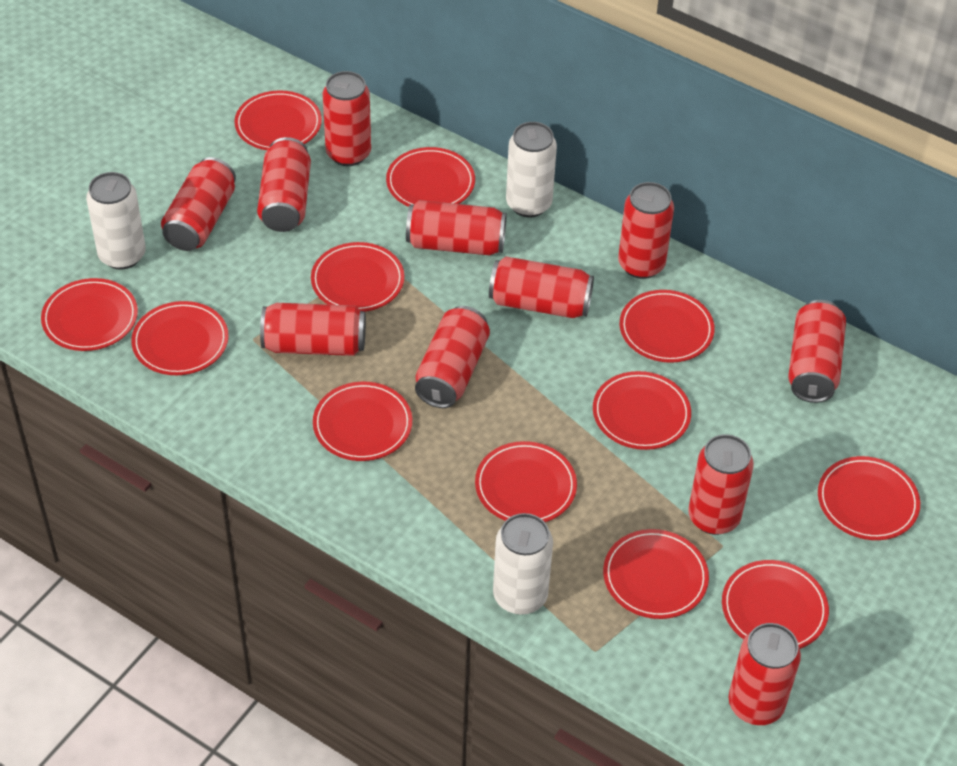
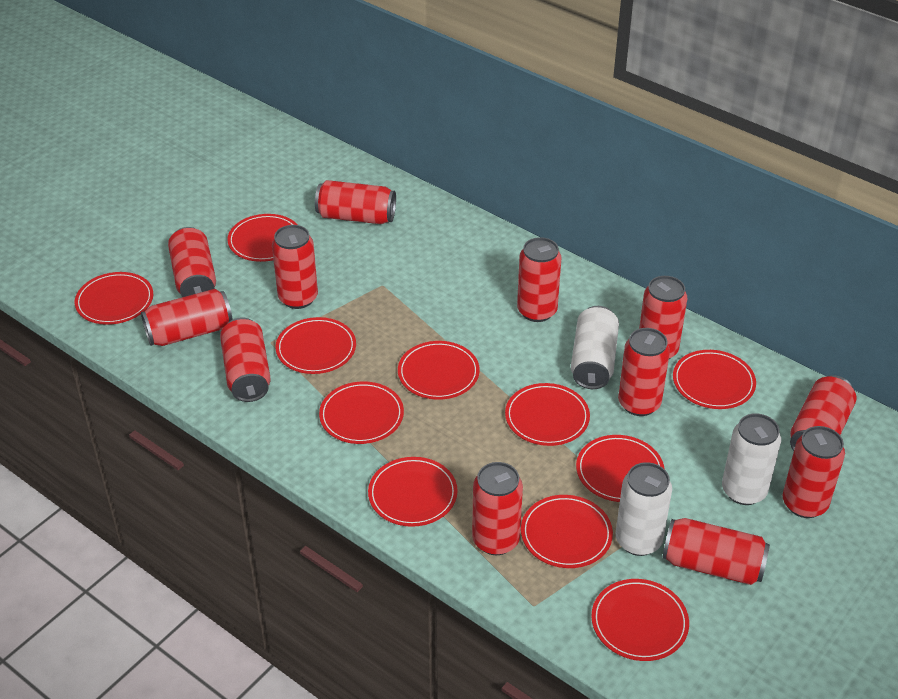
red can: [161,157,236,251] [257,137,311,232] [260,303,366,356] [323,71,371,166] [406,200,507,256] [415,306,490,408] [489,256,594,318] [618,182,674,279] [688,434,754,535] [728,623,801,725] [788,300,846,403] = 11 -> [141,289,233,346] [168,227,216,297] [220,318,271,402] [272,225,318,309] [315,180,396,224] [472,462,523,555] [517,237,562,322] [618,328,670,416] [639,276,687,359] [662,518,770,585] [783,426,845,518] [790,375,856,451] = 12
red plate: [41,278,138,351] [131,301,229,375] [234,90,322,150] [311,242,404,312] [313,382,412,461] [386,147,475,207] [475,441,577,522] [593,371,691,450] [603,529,709,619] [620,290,715,363] [722,560,829,649] [818,456,920,540] = 12 -> [75,272,153,325] [227,214,297,262] [276,317,356,374] [319,382,404,444] [368,457,458,527] [398,341,480,400] [505,383,590,446] [521,495,613,568] [576,435,664,502] [591,579,689,661] [673,350,756,409] = 11

